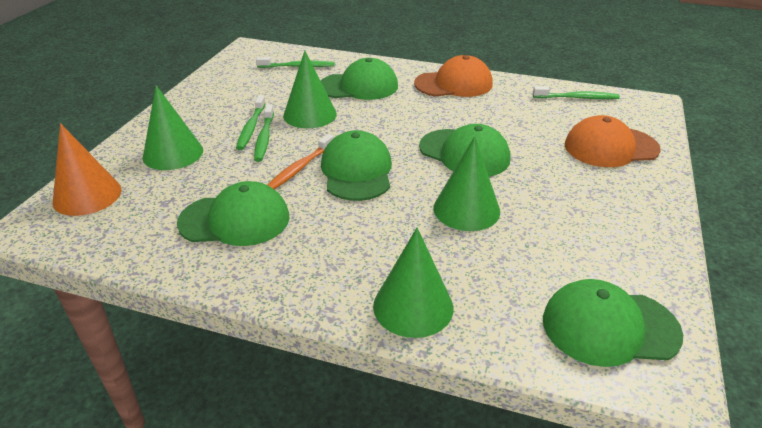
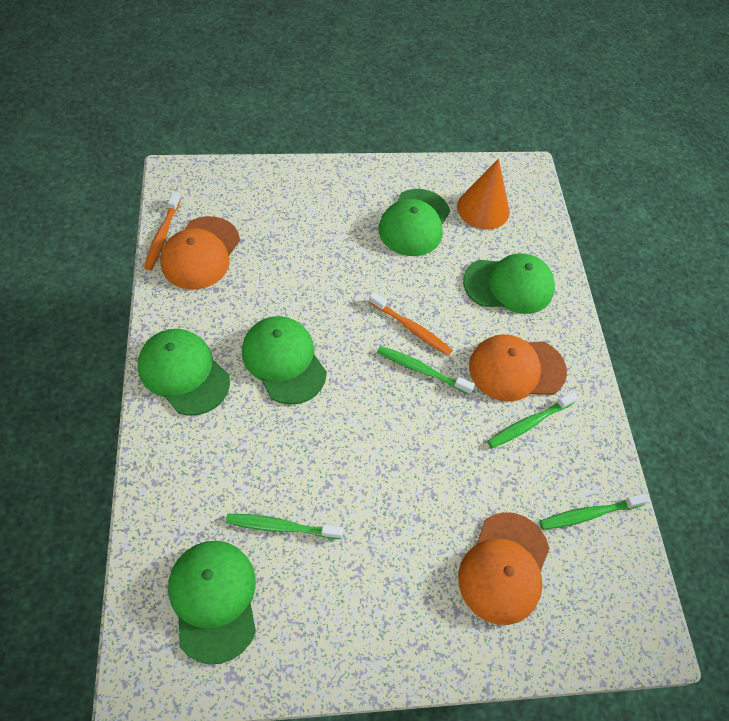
green cone: [143,85,203,170] [283,51,337,128] [373,228,453,338] [434,136,500,231] = 4 -> none = 0
orange cap: [414,55,493,97] [565,115,661,167] = 2 -> [160,216,240,289] [458,512,549,625] [469,334,567,402] = 3
orange toothbrush: [267,134,334,189] = 1 -> [144,192,181,270] [369,292,453,356] = 2

